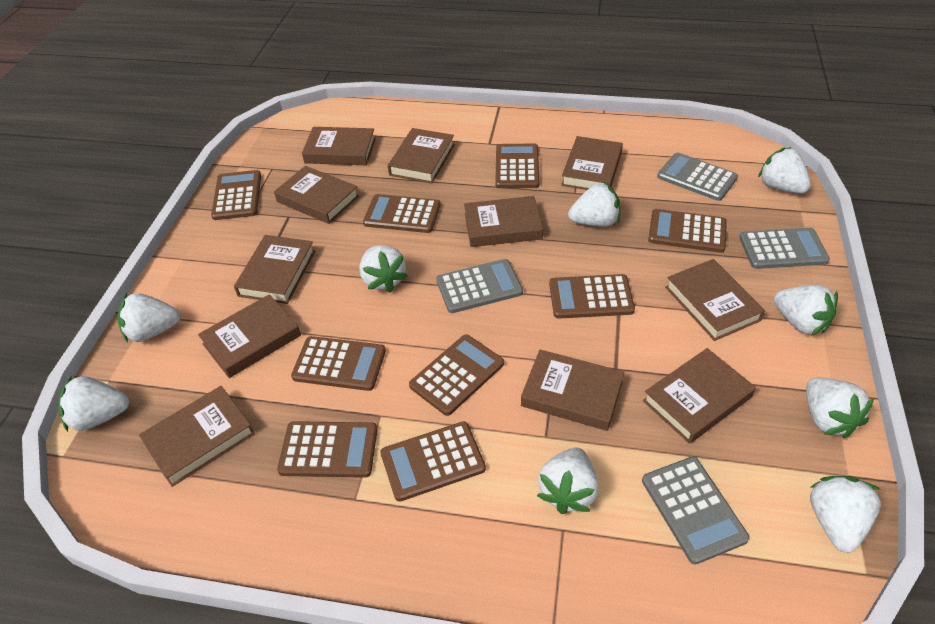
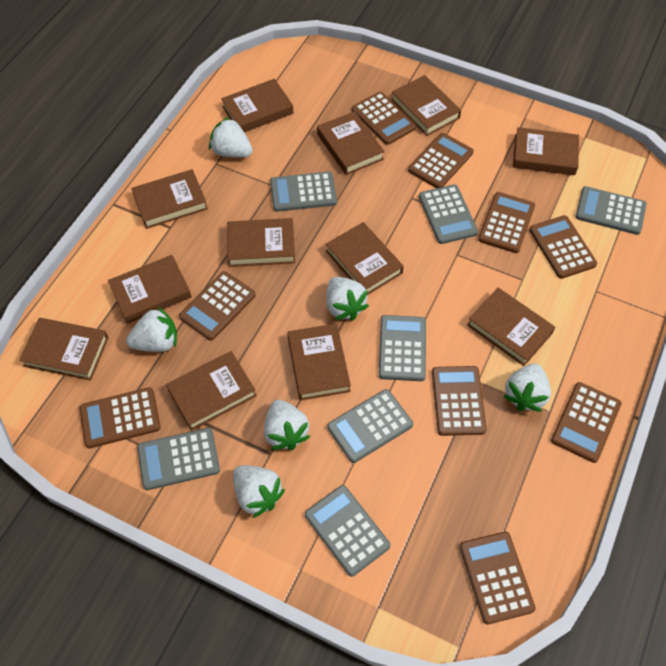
brown book: [139,386,255,487] [198,294,301,378] [234,235,315,304] [274,166,359,224] [302,127,376,165] [388,128,455,183] [464,196,543,247] [521,350,624,431] [561,136,623,190] [643,348,756,444] [665,259,765,341] = 11 -> [19,318,109,381] [108,255,192,324] [131,169,208,229] [166,351,257,431] [221,79,293,132] [227,218,295,267] [287,323,351,401] [317,111,385,175] [326,222,404,295] [391,75,461,136] [467,288,555,366] [513,127,579,175] = 12
grey calculator: [436,259,523,313] [642,457,750,565] [657,153,738,201] [739,228,830,269] = 4 -> [137,428,220,490] [270,172,337,212] [305,485,391,577] [327,389,413,463] [379,315,426,381] [419,184,478,244] [575,186,647,235] = 7
white strawberry: [58,376,129,432] [117,293,181,343] [359,245,408,293] [537,448,598,514] [568,182,620,227] [758,147,811,194] [774,285,838,336] [806,378,874,438] [810,476,881,553] = 9 -> [126,307,177,352] [209,117,253,158] [233,465,285,518] [264,400,310,450] [327,277,369,321] [503,363,551,412] = 6

